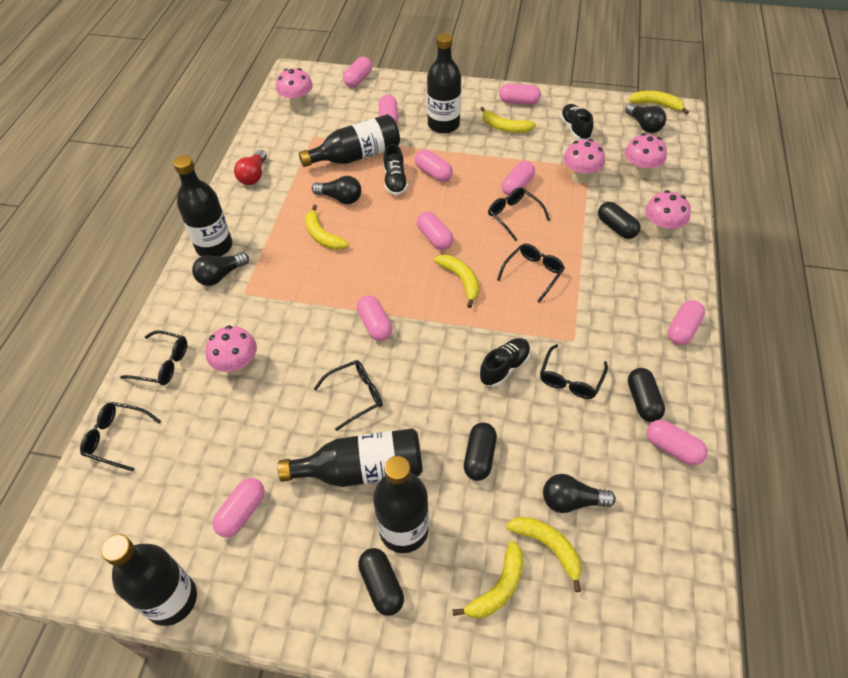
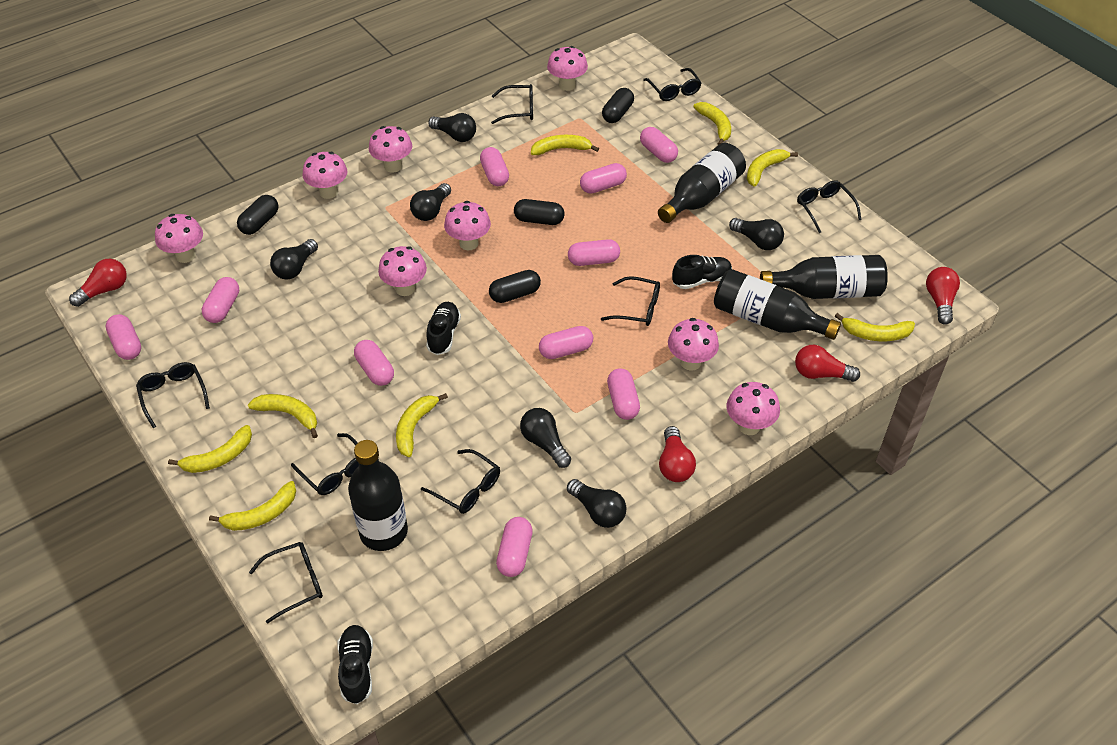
black bottle: [101,534,197,626] [173,155,232,257] [278,428,423,487] [299,114,400,167] [373,456,429,553] [427,33,461,134] = 6 -> [348,440,408,551] [658,143,746,223] [714,269,841,340] [760,255,888,299] = 4
black glasses: [80,402,161,471] [120,330,187,385] [314,360,383,431] [488,187,550,241] [497,244,565,303] [540,344,608,399] = 6 -> [136,362,210,428] [249,542,323,624] [291,433,359,495] [421,449,500,514] [491,84,533,124] [601,276,660,326] [643,68,701,101] [797,180,862,233] = 8
black light bulb: [192,252,249,286] [312,176,361,204] [543,474,616,513] [625,103,666,133] = 4 -> [270,239,318,280] [410,183,451,221] [428,113,476,142] [520,408,571,468] [567,479,626,528] [729,218,784,250] = 6
pink mushroom: [205,325,257,375] [276,68,313,110] [563,139,605,184] [625,133,667,178] [645,190,691,237] = 5 -> [155,214,203,263] [303,152,348,199] [369,126,412,173] [378,246,427,296] [444,201,491,250] [547,46,588,91] [668,318,719,371] [726,382,780,435] = 8
red light bulb: [234,150,267,185] = 1 -> [69,259,127,307] [659,426,696,482] [795,345,860,382] [926,267,960,325] = 4
yellow banana: [305,205,349,250] [434,255,479,308] [452,541,524,618] [480,107,536,133] [506,516,582,592] [629,91,689,114] = 6 -> [168,425,252,473] [209,481,296,531] [248,394,318,438] [396,393,448,457] [531,135,599,155] [693,102,731,145] [747,149,798,187] [835,313,915,341] = 8

